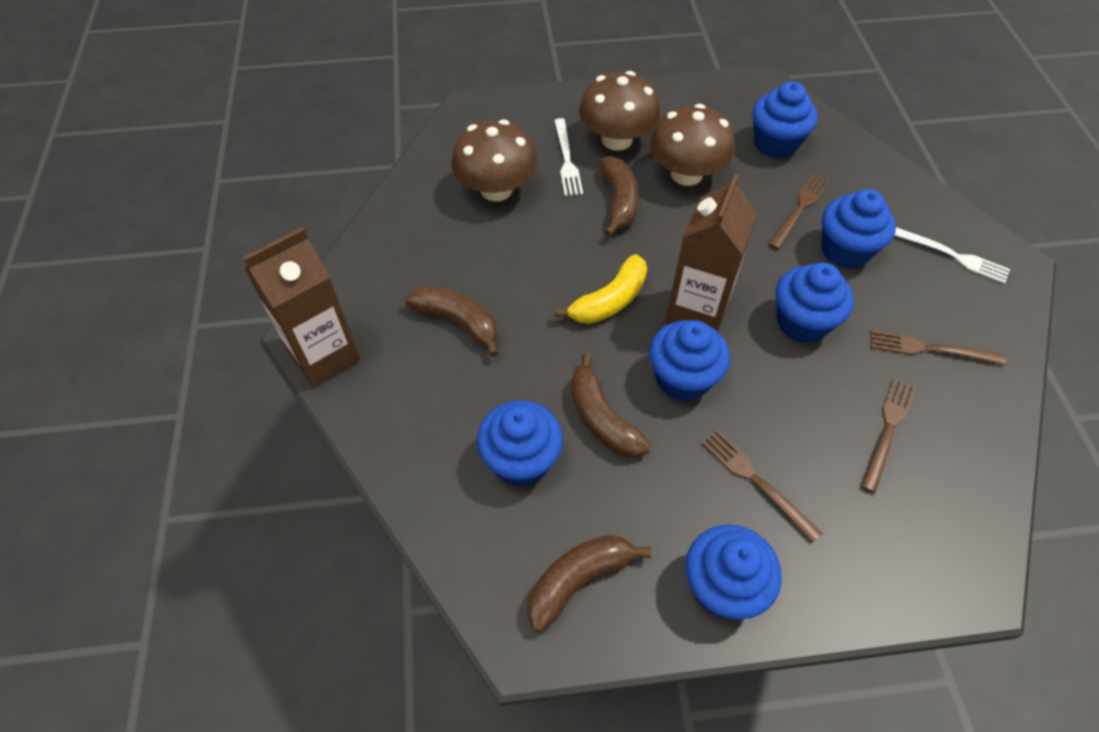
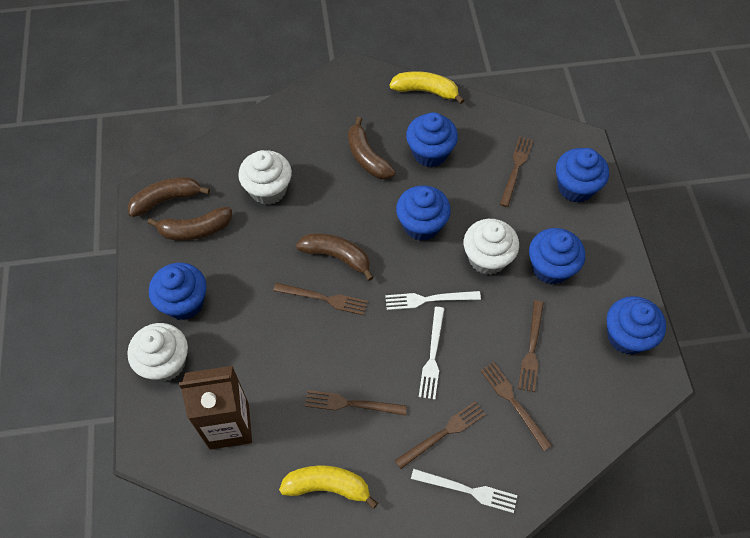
brown carton: [243,227,360,387] [665,174,757,331] = 2 -> [179,366,252,450] = 1
brown fork: [702,430,823,542] [768,175,830,250] [861,378,916,493] [871,330,1006,365] = 4 -> [273,283,368,315] [305,390,407,416] [395,401,486,469] [480,362,552,451] [500,136,533,207] [518,300,544,392] = 6
brown mushroom: [451,119,537,201] [579,71,661,150] [650,104,735,186] = 3 -> none = 0
white cupcake: none = 0 -> [127,323,188,382] [238,150,292,205] [464,219,519,275] = 3
white fork: [554,118,583,196] [894,227,1010,284] = 2 -> [385,291,481,310] [411,469,517,513] [419,307,445,400] = 3
yellow banana: [555,254,647,324] = 1 -> [279,466,378,509] [389,71,464,104] = 2

